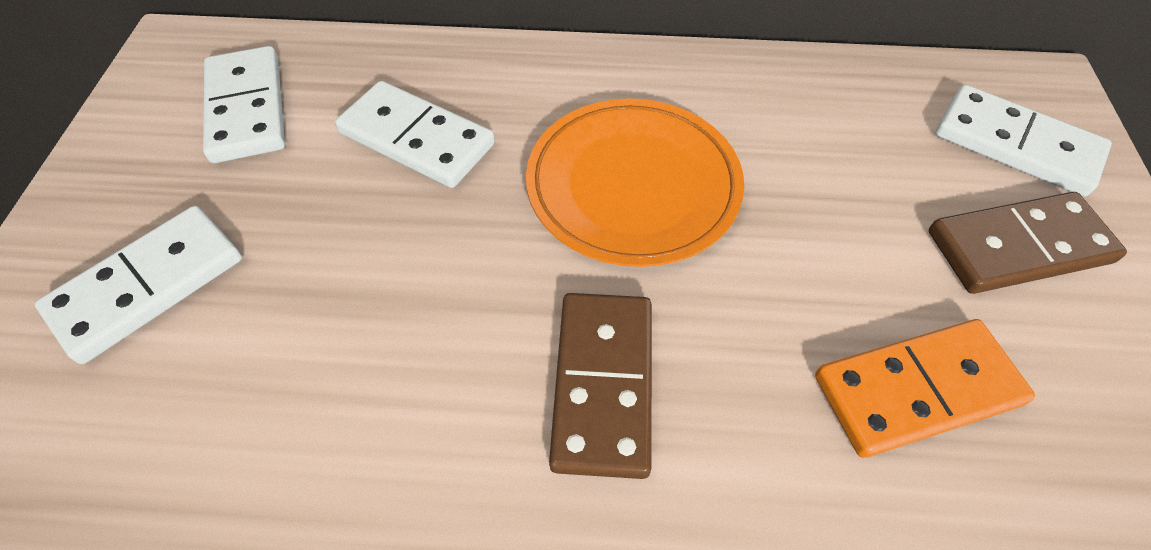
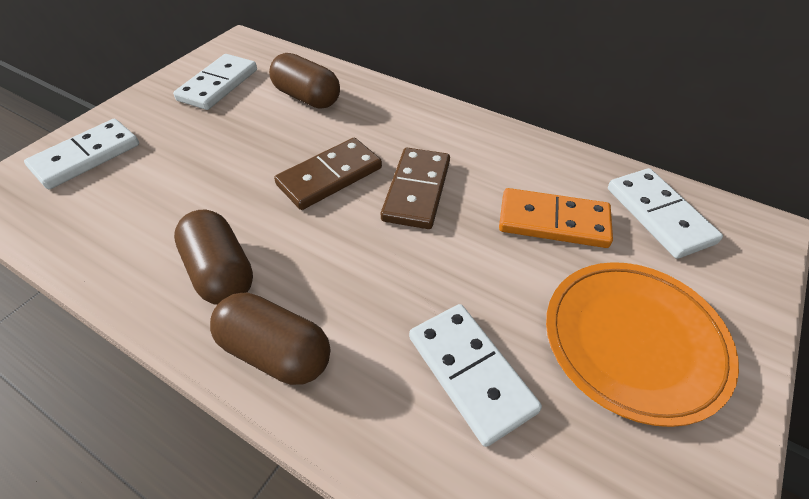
brown capsule: none = 0 -> [174,210,253,305] [210,292,330,385] [269,53,340,109] = 3

